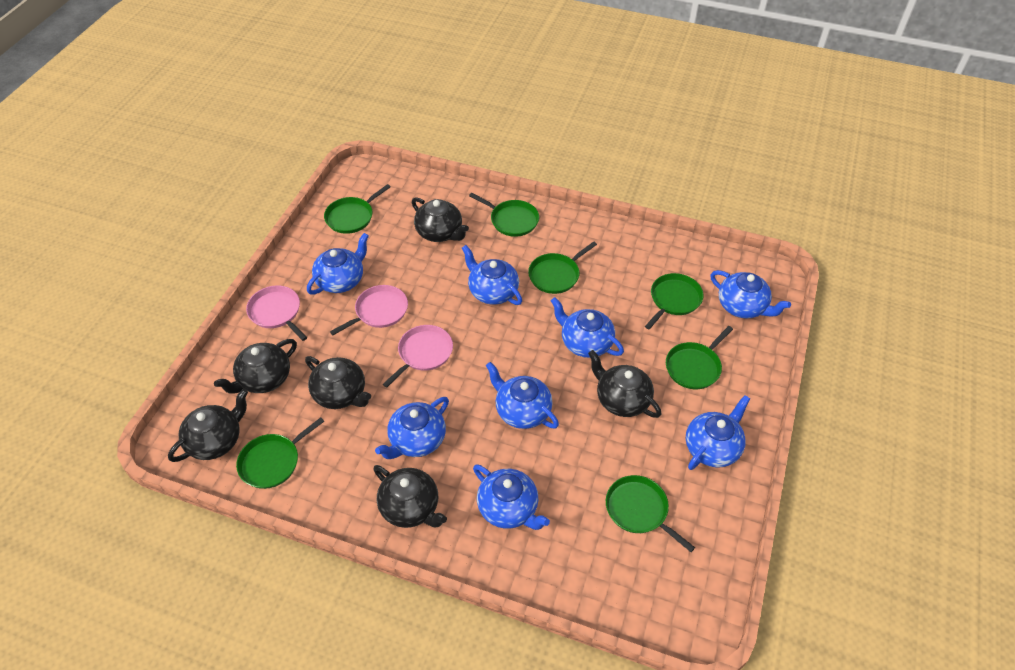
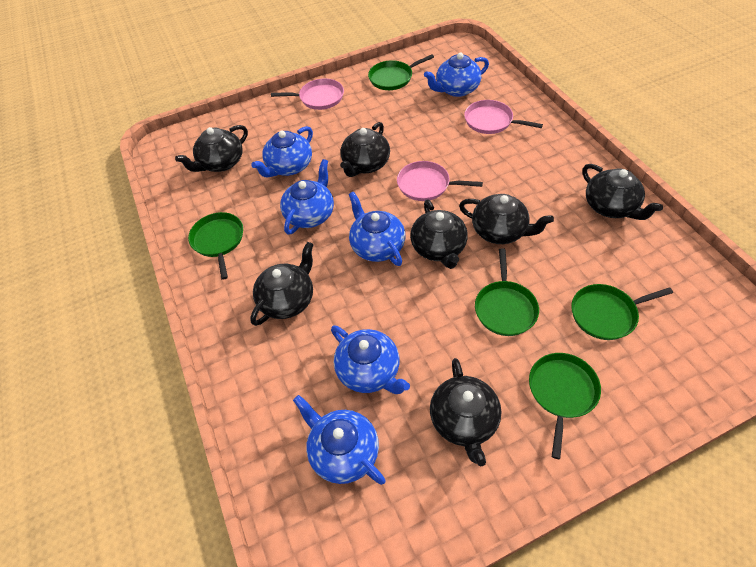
black teapot: [168,389,248,462] [214,339,297,394] [305,356,371,409] [373,465,447,528] [412,197,469,242] [588,350,661,418] = 6 -> [175,125,248,172] [250,242,314,326] [340,122,390,177] [410,199,468,269] [430,358,502,466] [459,194,554,244] [582,164,663,220] = 7
blue teapot: [307,233,369,295] [375,397,449,459] [462,245,522,305] [473,464,550,530] [486,362,559,429] [551,297,624,358] [686,395,750,470] [710,270,791,319] = 8 -> [251,126,313,178] [280,159,334,235] [293,395,386,485] [331,325,410,394] [349,192,405,266] [424,53,489,97] = 6
green pan: [236,417,324,489] [324,184,391,234] [469,193,539,237] [528,241,597,294] [606,475,695,552] [645,273,704,329] [666,326,733,389] = 7 -> [188,212,243,280] [368,54,434,90] [475,248,539,336] [529,353,601,459] [571,284,673,340] = 5

